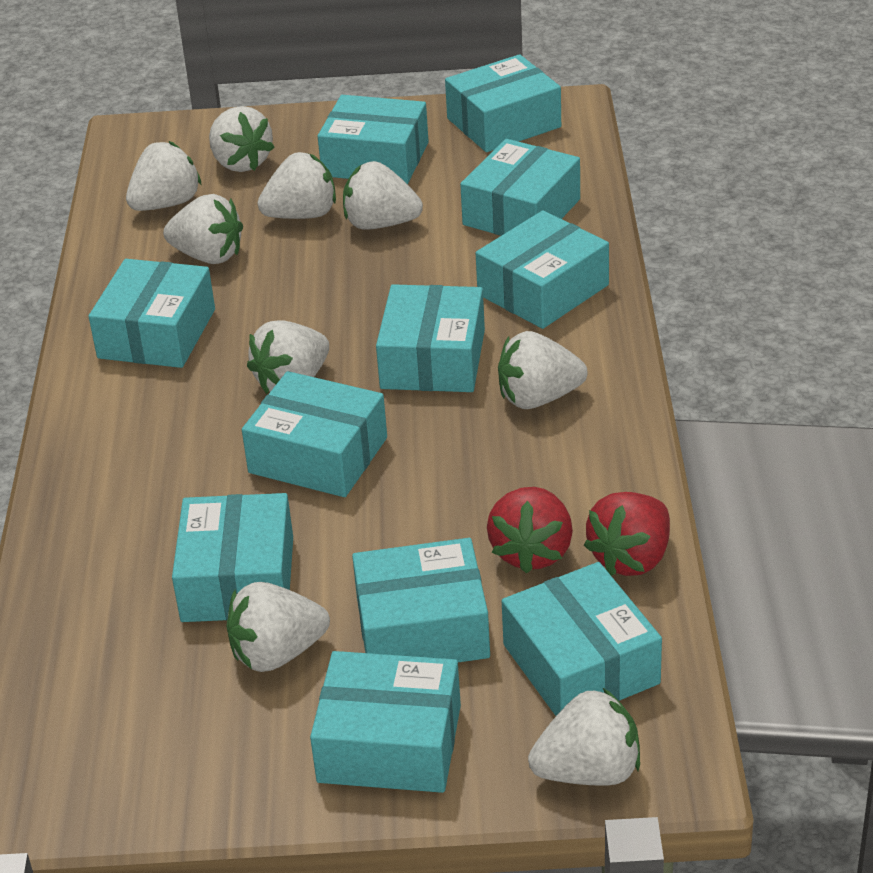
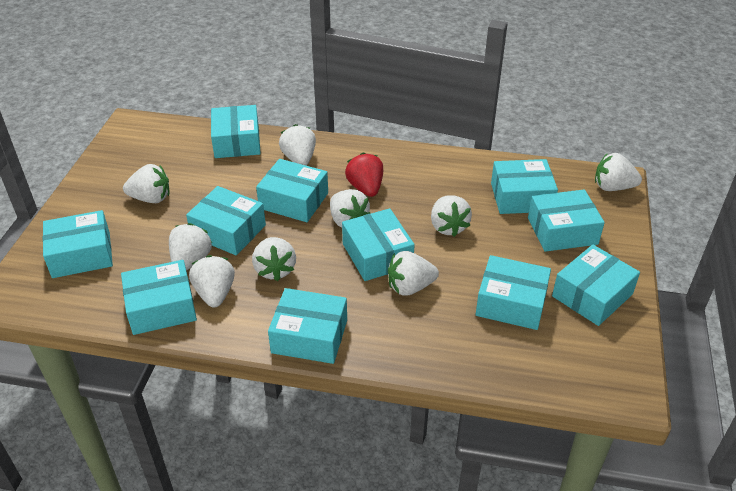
red strawberry: [487,487,573,574] [584,492,670,576] = 2 -> [345,152,383,197] = 1

